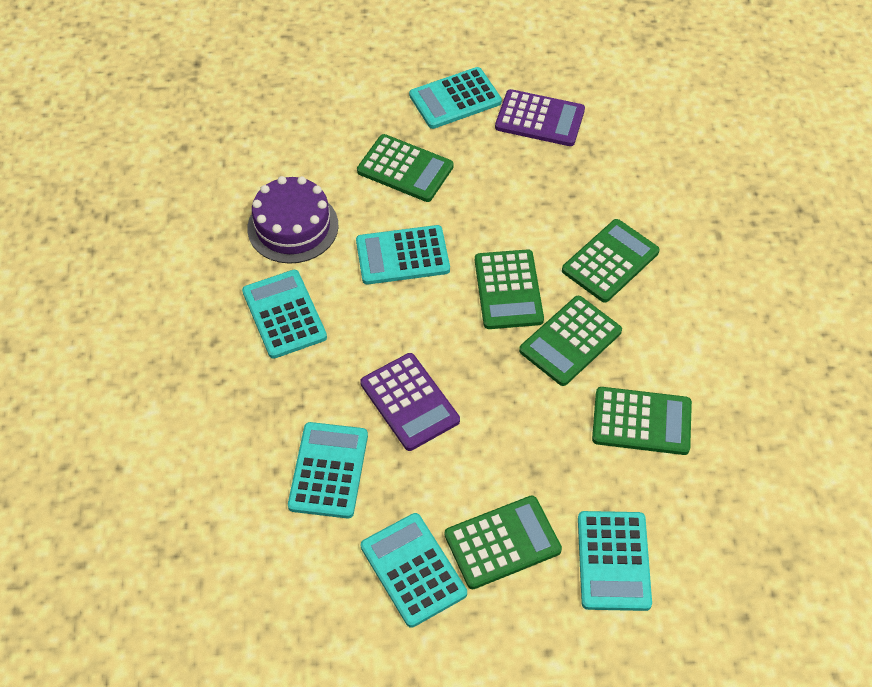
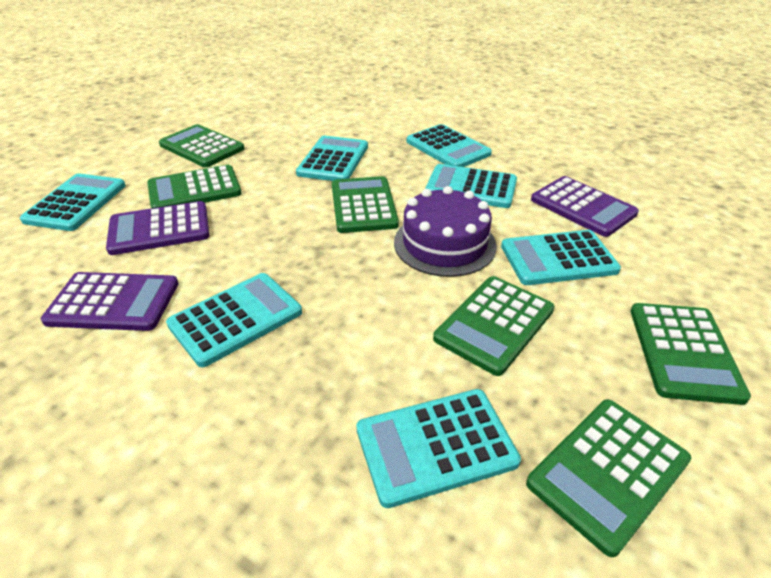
purple calculator: [360,353,460,451] [495,89,585,146] = 2 -> [40,272,179,331] [106,201,209,255] [531,176,639,237] = 3
turquoise calculator: [242,270,327,359] [288,422,368,519] [356,225,450,285] [361,513,467,628] [409,67,502,129] [578,511,652,611] = 6 -> [20,173,126,231] [166,273,302,367] [296,136,368,181] [356,389,521,508] [407,124,492,167] [425,164,517,208] [501,230,621,285] = 7

